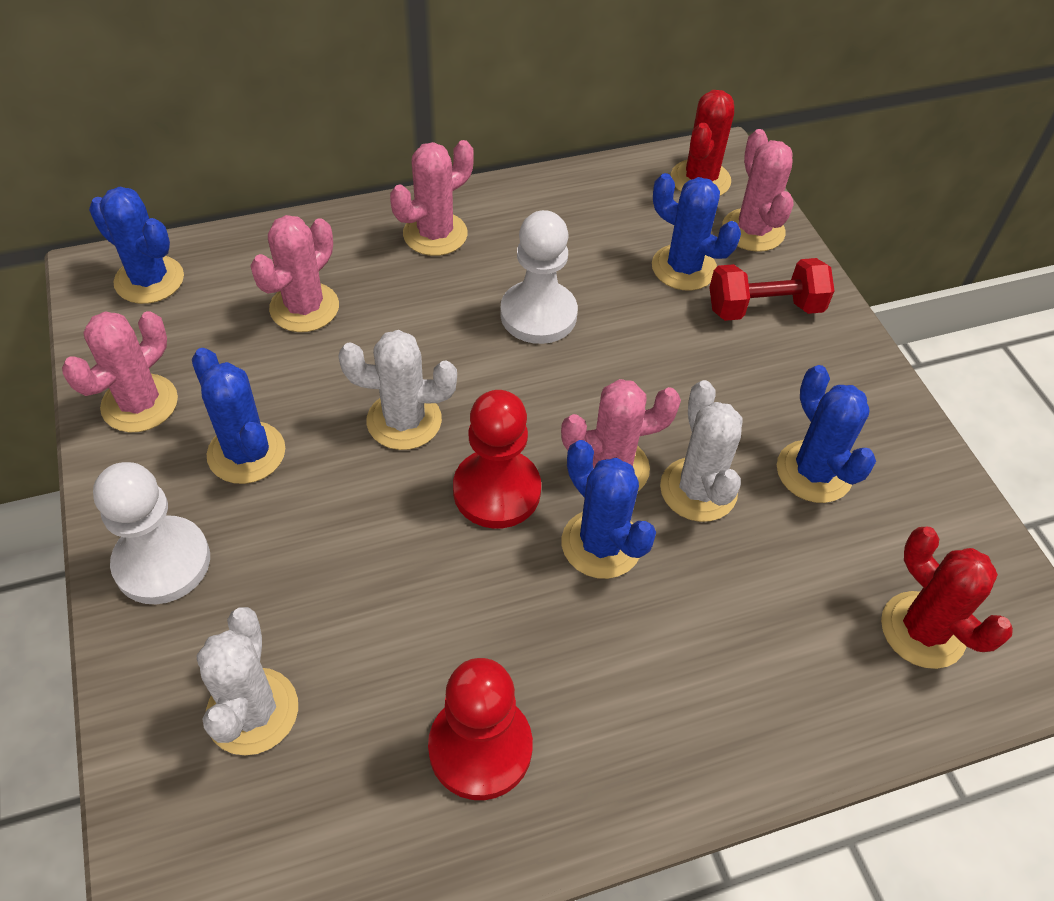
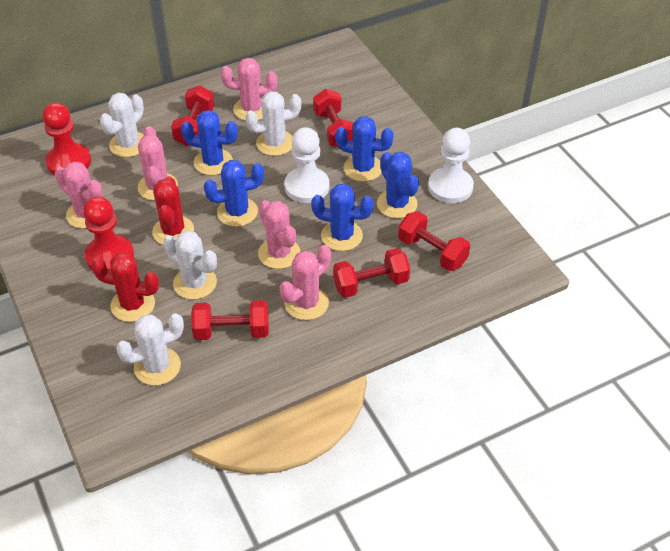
red dumbbell: [709,258,834,321] = 1 -> [171,85,214,146] [191,300,269,340] [313,89,354,148] [333,248,410,298] [398,211,470,271] = 5
white cactus: [197,607,298,755] [338,330,457,450] [660,380,743,522] = 3 -> [100,93,144,157] [116,313,184,386] [163,231,217,300] [245,91,301,156] = 4

